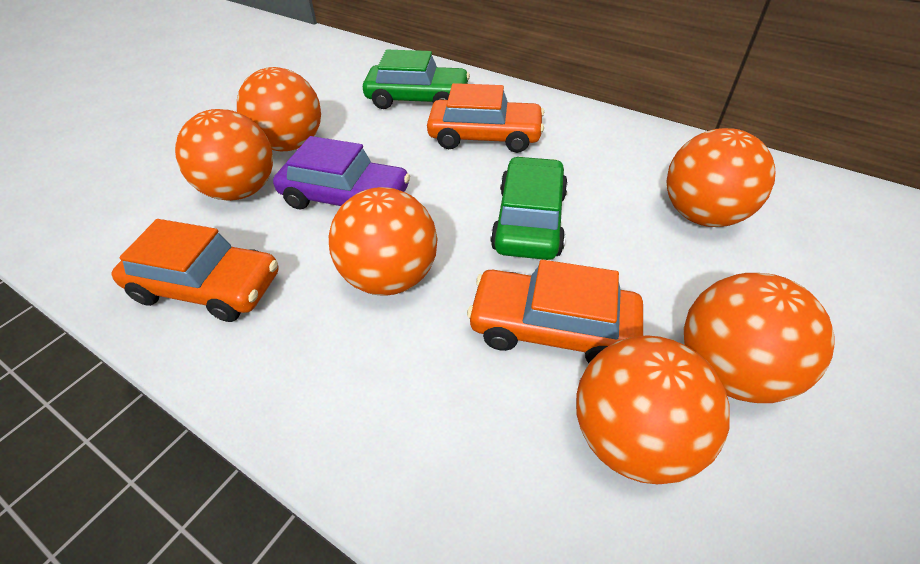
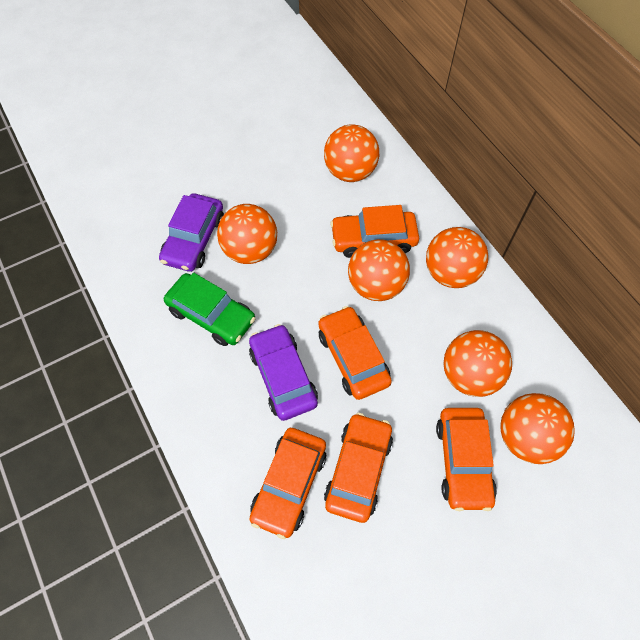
green car: [363,50,470,109] [490,156,568,260] = 2 -> [164,273,256,346] = 1
orange car: [112,219,279,322] [427,83,544,153] [467,260,643,363] = 3 -> [249,428,326,539] [318,306,392,400] [324,413,393,523] [330,205,419,258] [436,408,497,511] = 5
purple car: [273,136,410,209] = 1 -> [159,193,224,272] [249,324,318,421] = 2

